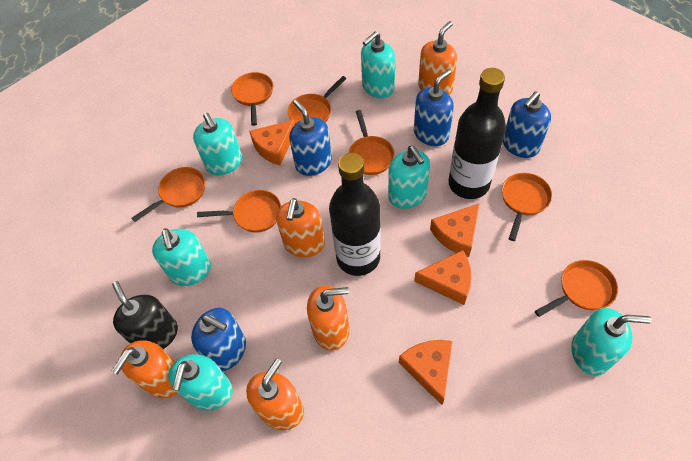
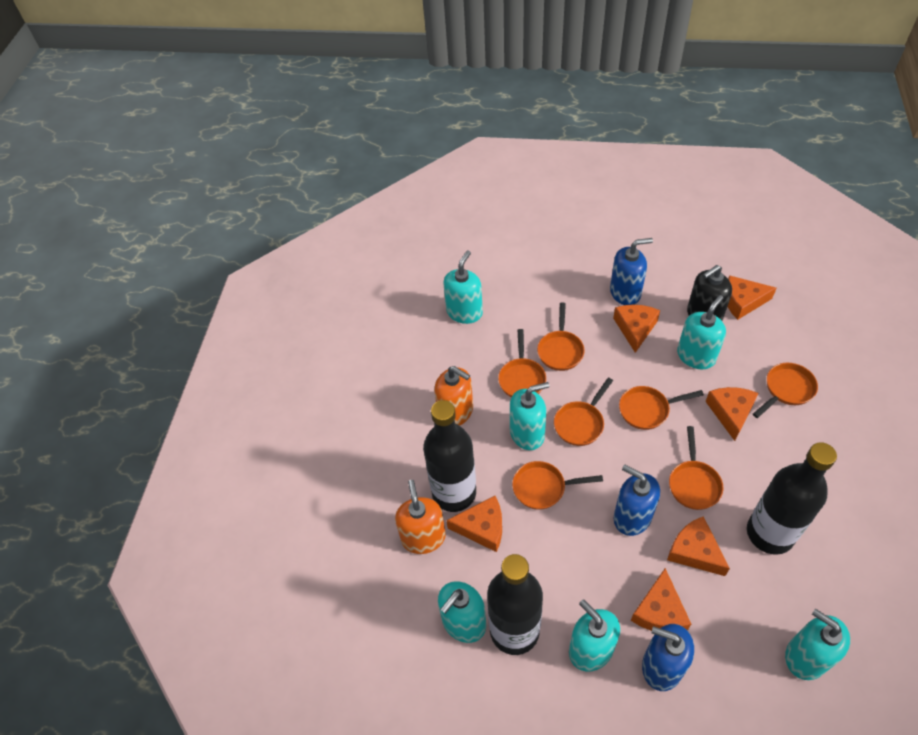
black bottle: [329,153,381,276] [448,68,506,199] = 2 -> [423,400,476,512] [487,554,543,655] [747,442,837,555] = 3
blue soap dispenser: [191,308,246,371] [289,100,332,176] [414,69,454,146] [503,91,551,158] = 4 -> [610,238,653,305] [614,465,660,536] [642,624,694,691] = 3
orange cheese: [249,120,295,165] [399,340,452,405] [414,250,472,305] [430,203,480,257] = 4 -> [446,496,502,552] [613,305,660,353] [631,568,691,631] [667,517,730,576] [705,387,759,441] [727,275,777,320] = 6
orange soap dispenser: [112,340,177,398] [246,359,304,430] [276,198,325,257] [307,285,349,351] [418,21,457,95] = 5 -> [395,480,446,554] [434,366,473,426] = 2

